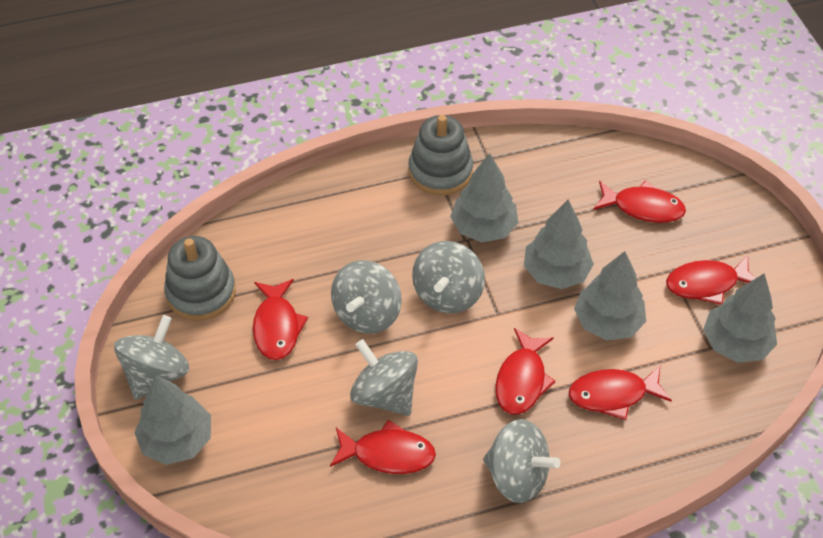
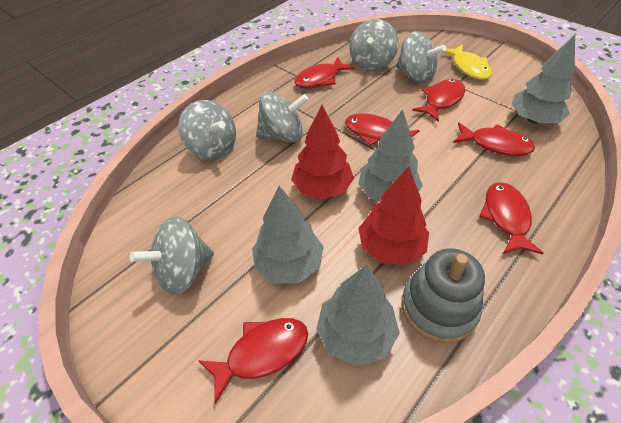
grey stacking toy: [164,236,236,321] [409,115,473,196] = 2 -> [401,248,485,343] = 1
grey tree: [134,375,211,465] [450,153,518,242] [524,200,594,289] [574,251,646,341] [703,273,777,363] = 5 -> [252,186,324,284] [316,265,400,366] [358,109,423,202] [511,35,575,124] = 4
red tree: none = 0 -> [291,105,354,199] [358,166,429,265] = 2
yellow fish: none = 0 -> [444,44,492,80] = 1

